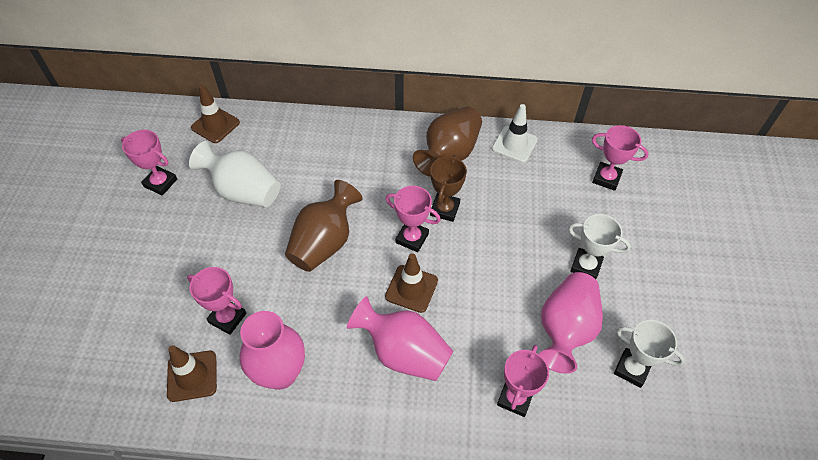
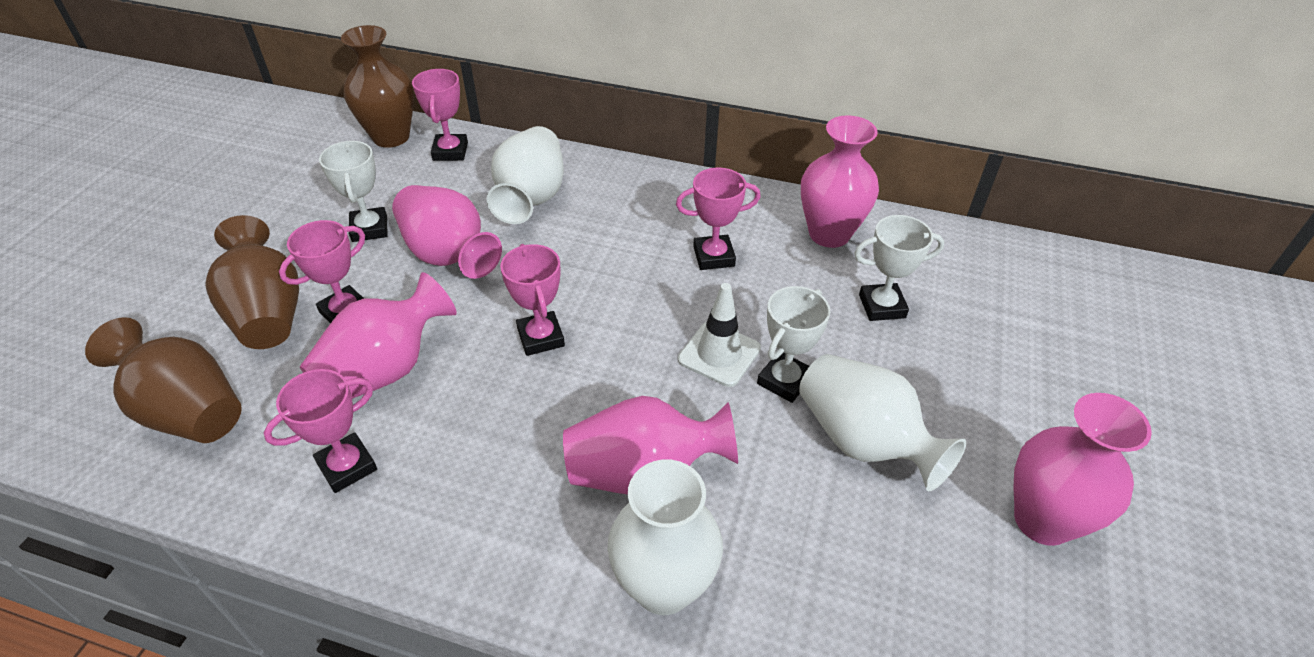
brown traffic cone: [167,345,217,402] [191,85,240,143] [385,253,438,313] = 3 -> none = 0
brown trophy: [430,155,467,222] = 1 -> none = 0
brown vase: [285,180,363,272] [413,107,482,177] = 2 -> [85,317,242,443] [205,215,299,349] [341,25,414,148] = 3
pink vase: [239,311,305,390] [347,296,453,381] [539,272,603,374] = 3 -> [300,272,457,399] [392,185,502,279] [563,396,738,495] [801,115,879,248] [1014,393,1152,546] = 5
white trophy: [568,214,631,279] [614,320,685,388] = 2 -> [319,141,388,242] [757,286,830,403] [854,215,944,321] = 3
white vase: [189,141,280,207] = 1 -> [487,126,564,224] [607,459,723,615] [799,354,966,491] = 3

